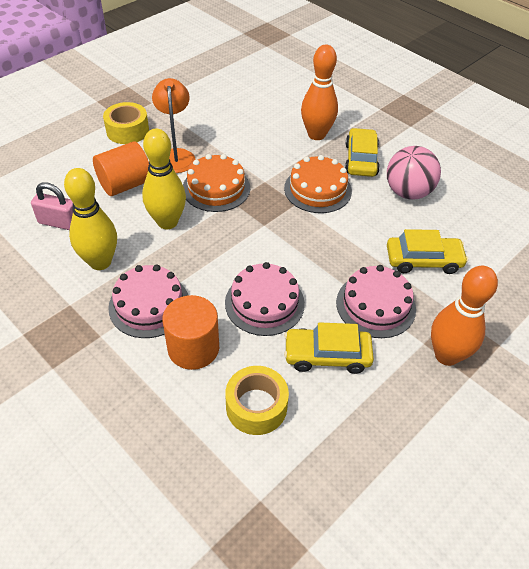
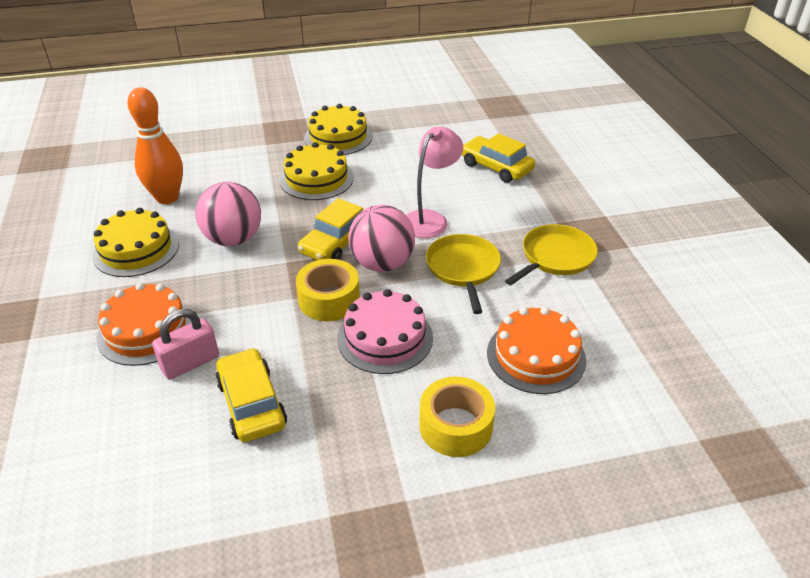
orange bowling pin: [301,45,338,140] [431,266,498,366] = 2 -> [127,87,183,204] = 1
orange cylinder: [93,141,149,196] [162,295,219,370] = 2 -> none = 0
orange lamp: [152,78,196,173] = 1 -> none = 0
pink ball: [387,146,441,200] = 1 -> [195,182,261,246] [348,205,415,272] = 2
pink cake: [108,265,189,338] [225,262,305,336] [336,265,416,338] = 3 -> [337,289,433,374] = 1
pink lamp: none = 0 -> [406,127,463,238] = 1
yellow bowling pin: [64,168,117,270] [142,128,186,229] = 2 -> none = 0
yellow cake: none = 0 -> [92,208,179,277] [279,142,354,200] [304,104,372,155] = 3
yellow pan: none = 0 -> [426,234,501,314] [505,224,598,285] = 2

